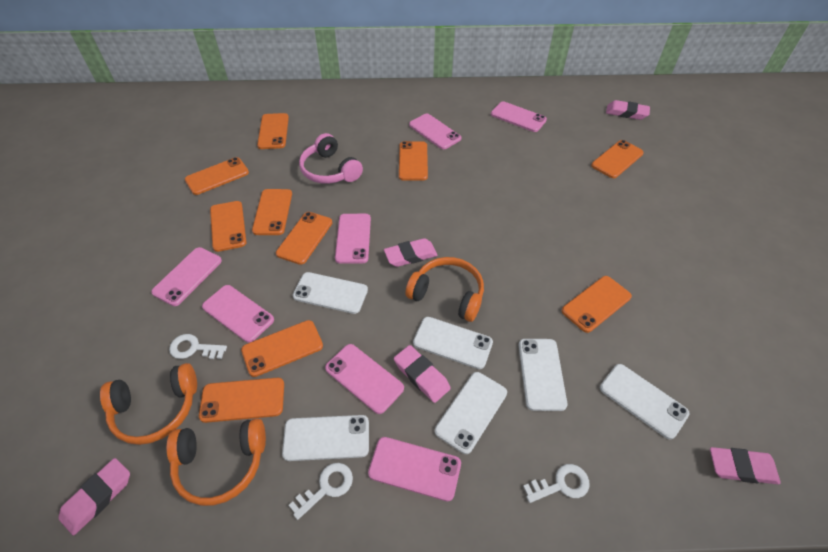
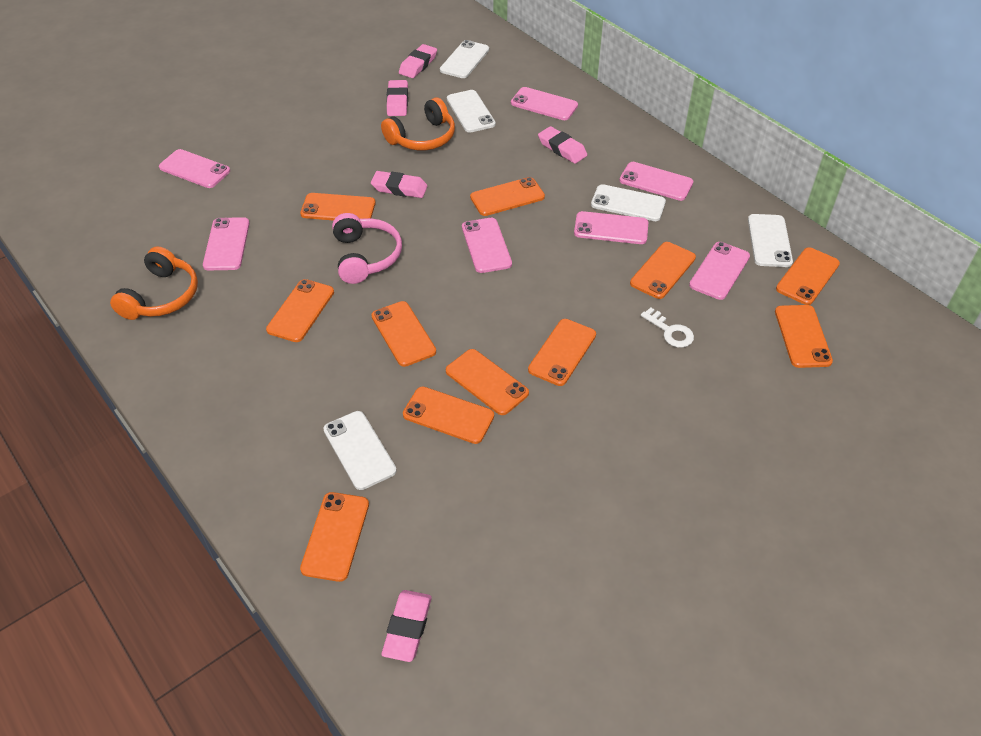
orange headphones: [100,363,197,445] [167,418,266,506] [405,257,484,322] = 3 -> [110,246,198,320] [381,97,455,150] = 2
orange phone: [185,157,249,195] [199,378,284,423] [210,201,246,252] [241,320,323,377] [252,189,292,235] [257,113,289,149] [276,212,332,265] [399,141,428,181] [562,276,632,333] [591,140,644,178] = 10 -> [266,279,334,342] [300,193,376,221] [300,492,369,582] [371,301,436,367] [403,386,494,444] [446,349,529,415] [470,177,545,216] [528,319,596,386] [630,242,696,299] [775,305,833,368] [776,247,840,305] = 11
white key: [169,334,227,359] [289,463,353,520] [523,464,590,503] = 3 -> [641,307,694,348] = 1
white phone: [282,415,369,461] [293,272,368,314] [413,317,493,369] [435,372,507,454] [519,339,567,411] [600,364,690,440] = 6 -> [323,411,397,490] [440,40,489,78] [447,90,496,133] [591,184,666,221] [748,214,793,267] = 5

